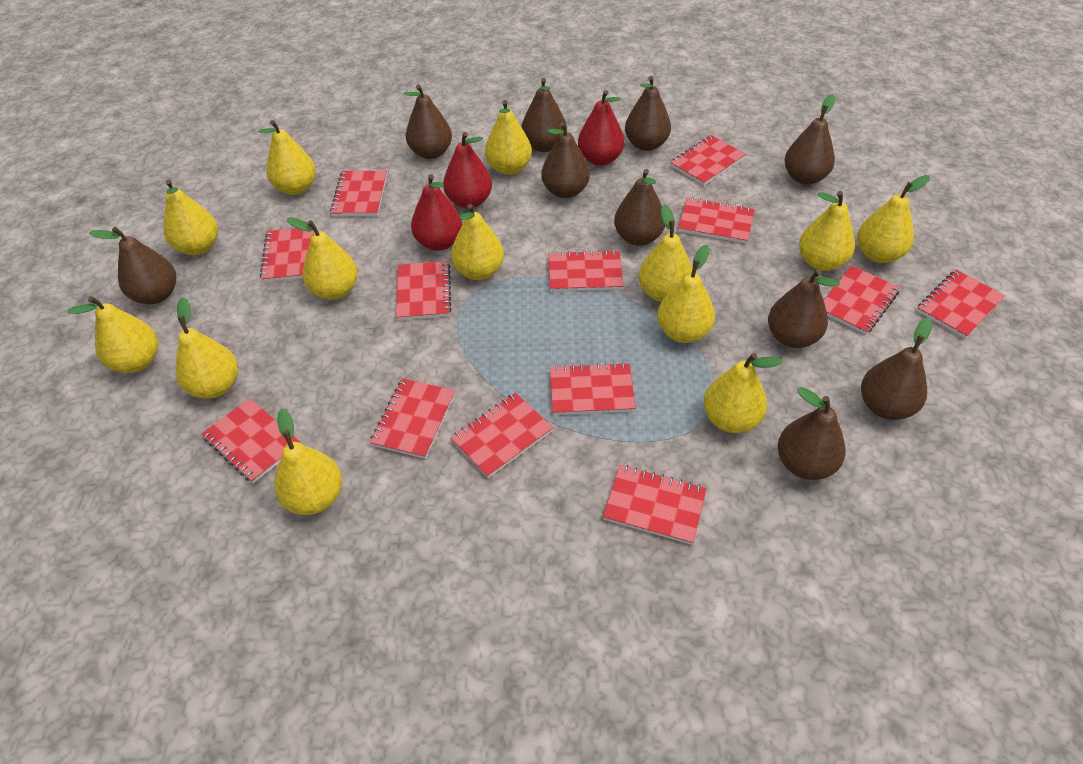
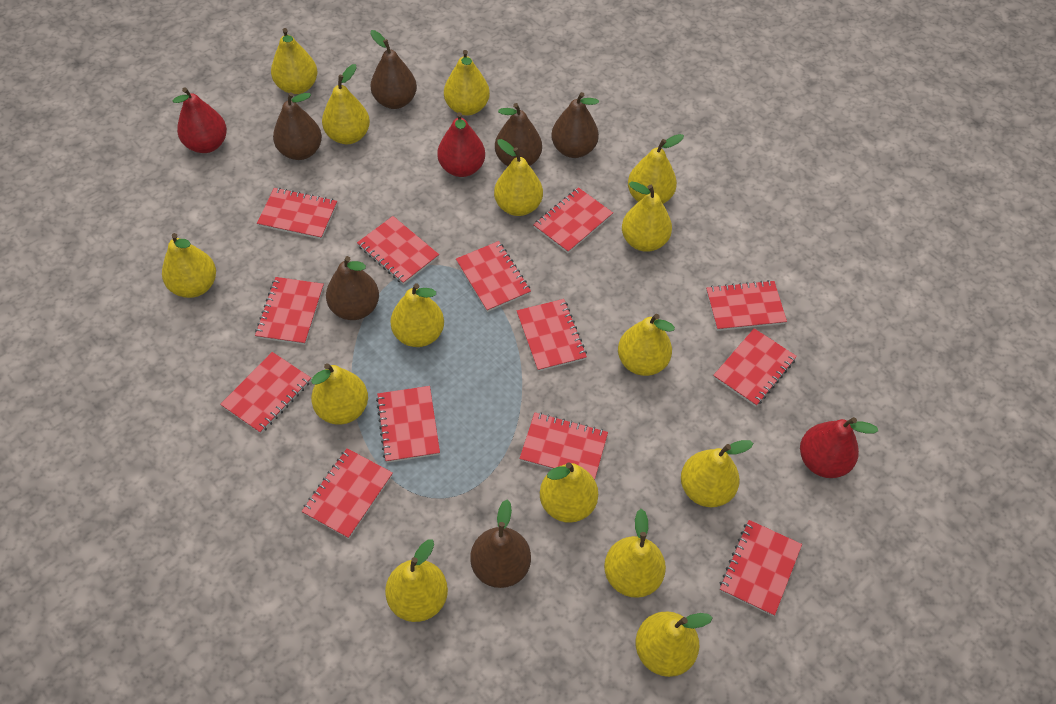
brown pear: [89,227,176,305] [404,85,452,159] [521,78,567,152] [541,122,590,198] [614,169,665,246] [625,76,671,151] [768,269,840,348] [778,387,846,480] [784,94,835,185] [861,317,932,420] = 10 -> [273,92,322,160] [326,256,379,320] [370,30,417,109] [470,500,531,588] [495,103,542,166] [551,92,599,158] = 6
yellow pear: [67,296,158,373] [164,179,218,255] [175,297,238,399] [258,120,316,195] [274,409,342,515] [287,217,358,300] [451,204,504,280] [485,100,532,175] [639,205,693,302] [657,245,715,343] [703,353,782,433] [799,191,855,271] [857,175,930,263] = 13 -> [162,233,216,298] [271,28,317,94] [311,363,368,425] [322,64,370,144] [385,540,448,622] [390,283,444,347] [444,50,490,115] [494,139,543,216] [540,462,598,523] [604,509,666,598] [618,314,675,376] [622,182,672,252] [628,134,684,204] [636,611,712,677] [681,440,753,507] = 15

